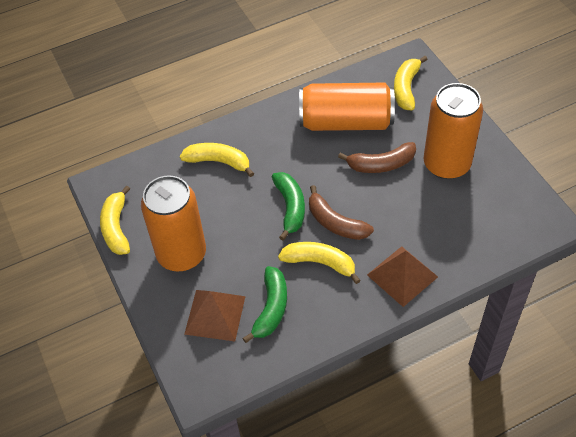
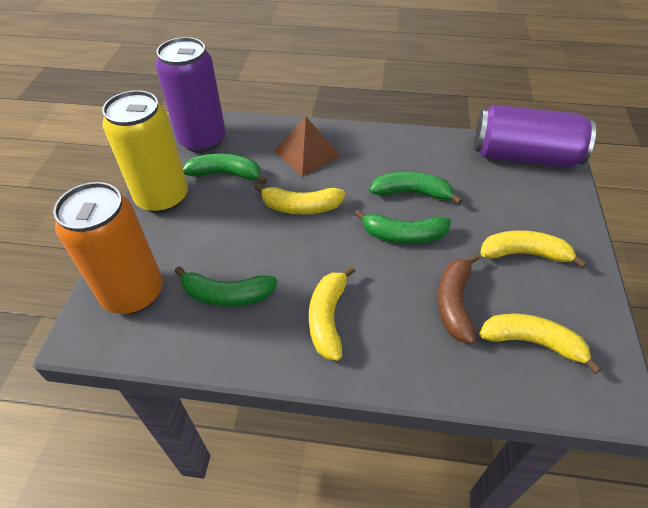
brown banana: [309,185,374,240] [338,142,416,173] = 2 -> [437,253,479,344] = 1
brown pyramid: [184,290,246,341] [367,246,438,307] = 2 -> [274,116,341,176] = 1
green banana: [243,266,287,343] [272,172,305,240] = 2 -> [175,266,277,307] [183,154,267,184] [354,209,451,244] [369,172,462,205] = 4
orange can: [141,175,206,272] [299,82,395,131] [424,83,483,179] = 3 -> [53,182,163,314] = 1
purple can: none = 0 -> [156,37,226,153] [474,104,596,168] = 2
yellow can: none = 0 -> [102,90,188,213] = 1

